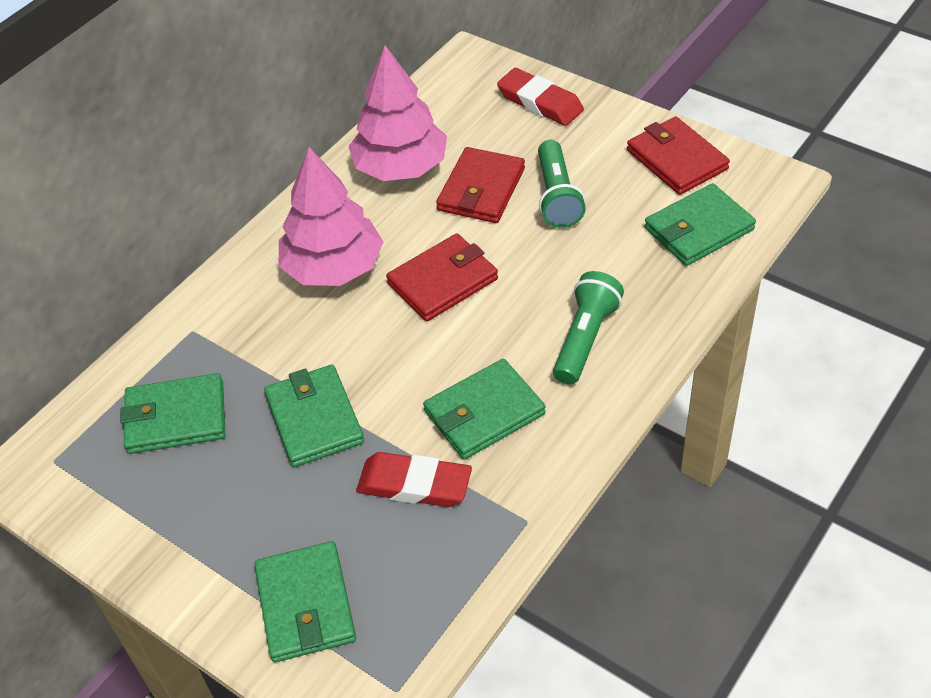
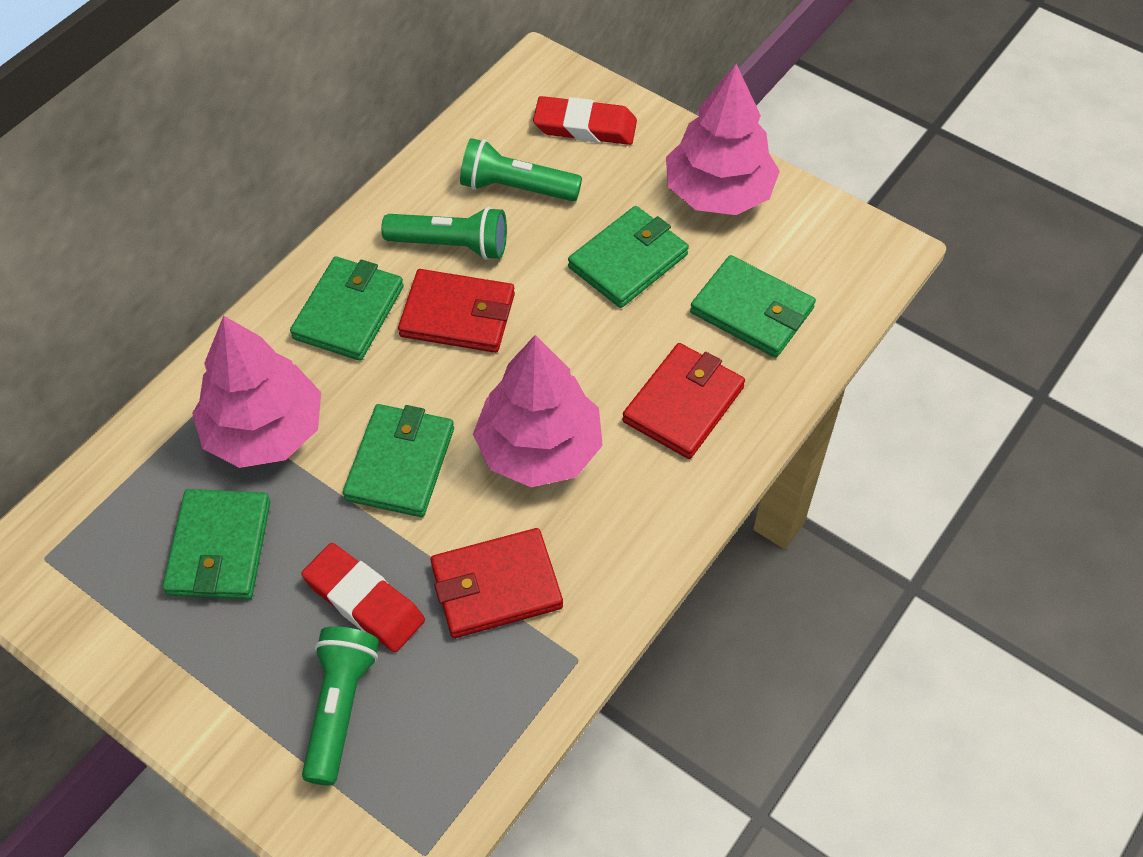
green flashlight: [538,140,586,228] [553,271,624,385] = 2 -> [302,626,379,786] [381,207,507,260] [460,138,582,201] = 3
pink tree: [279,147,383,286] [348,46,447,181] = 2 -> [192,315,321,468] [473,335,603,487] [666,64,780,215] = 3

